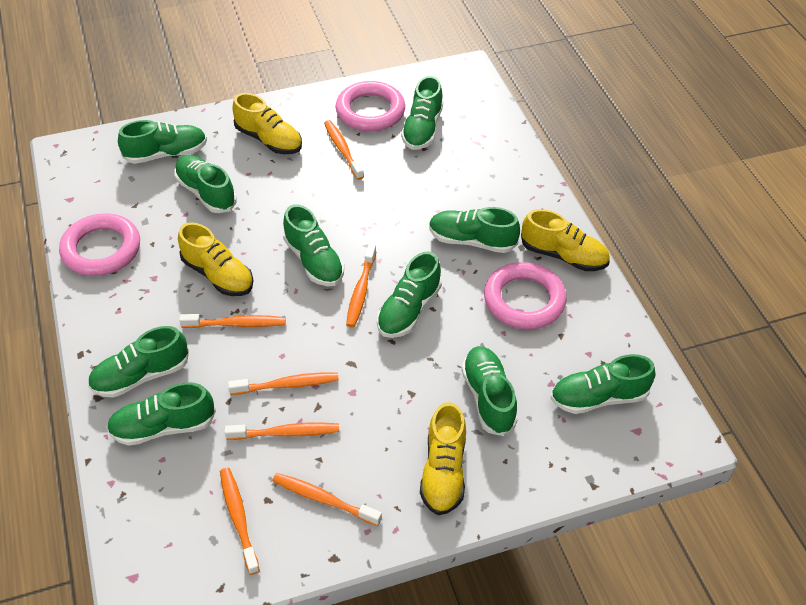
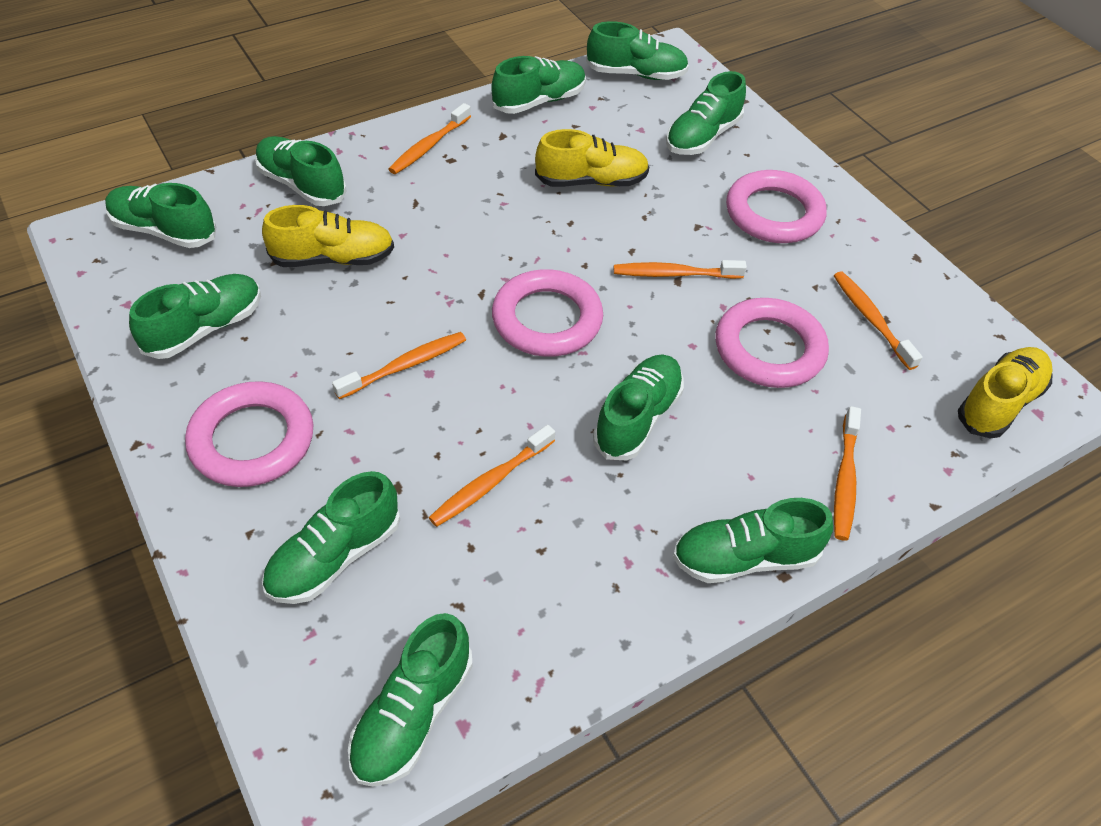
orange toothbrush: [179,314,285,328] [220,468,260,575] [224,422,339,440] [228,372,339,395] [272,473,382,526] [324,120,364,180] [346,244,376,327] = 7 -> [332,332,466,399] [389,103,471,174] [428,425,555,527] [614,260,747,279] [834,271,923,370] [834,406,861,541] = 6
pink ring: [59,213,140,276] [336,81,405,132] [484,262,567,329] = 3 -> [185,381,314,487] [492,269,603,357] [716,298,829,388] [726,170,827,243] = 4
yellow shoe: [178,222,253,296] [232,93,302,154] [420,402,466,515] [521,209,610,271] = 4 -> [262,205,394,267] [535,129,649,187] [958,347,1053,438] = 3

